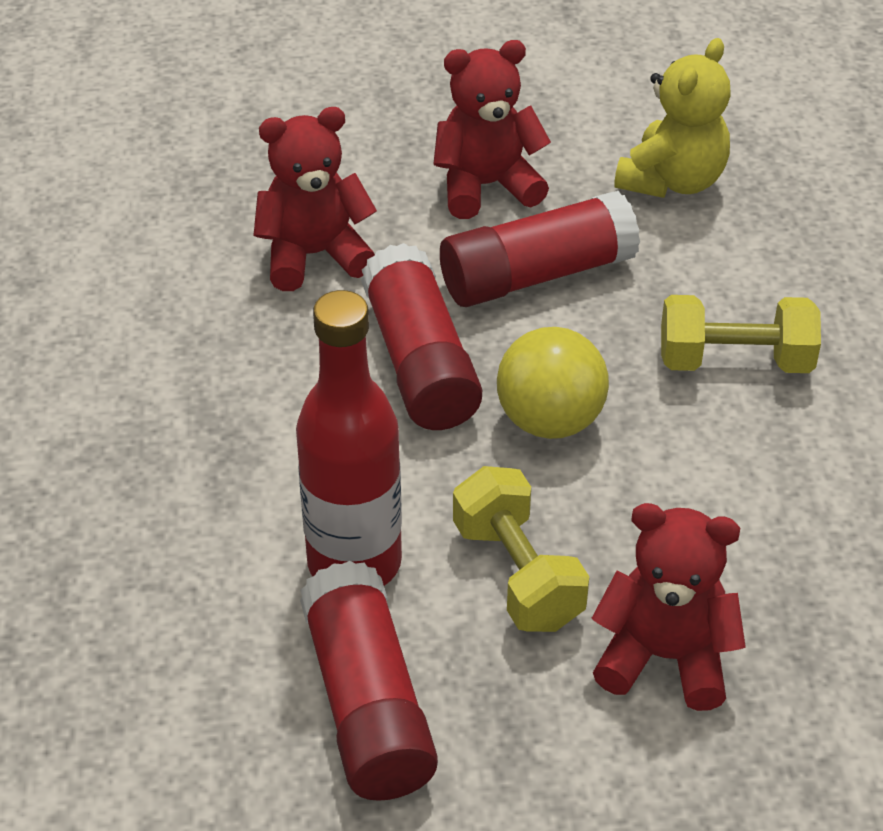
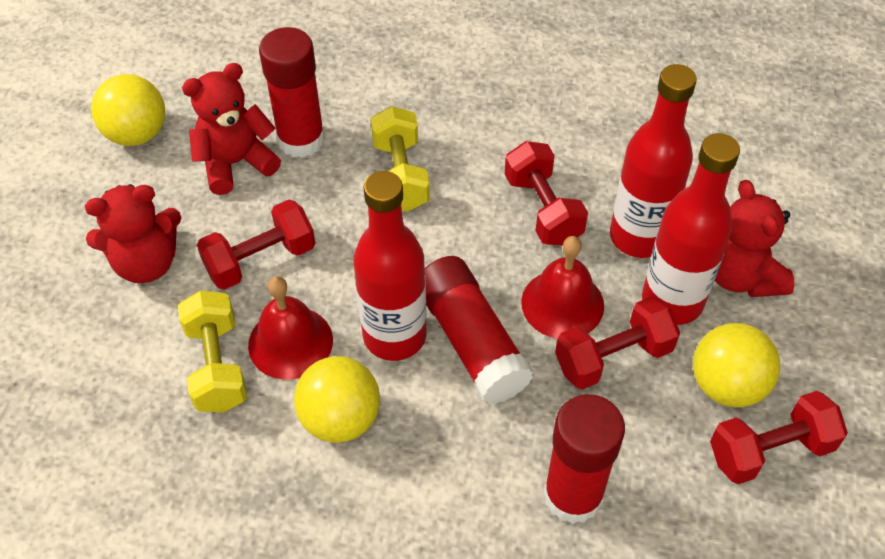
red bell: none = 0 -> [248,276,333,380] [521,236,604,339] = 2
red bottle: [296,290,402,586] = 1 -> [353,171,426,361] [610,64,697,258] [642,133,740,325] = 3
red dumbbell: none = 0 -> [197,199,315,290] [505,141,588,245] [555,297,680,390] [710,391,848,484] = 4
yellow ball: [497,327,609,439] = 1 -> [91,74,165,146] [294,356,380,443] [693,323,780,407] = 3
yellow teddy bear: [614,38,730,198] = 1 -> none = 0

